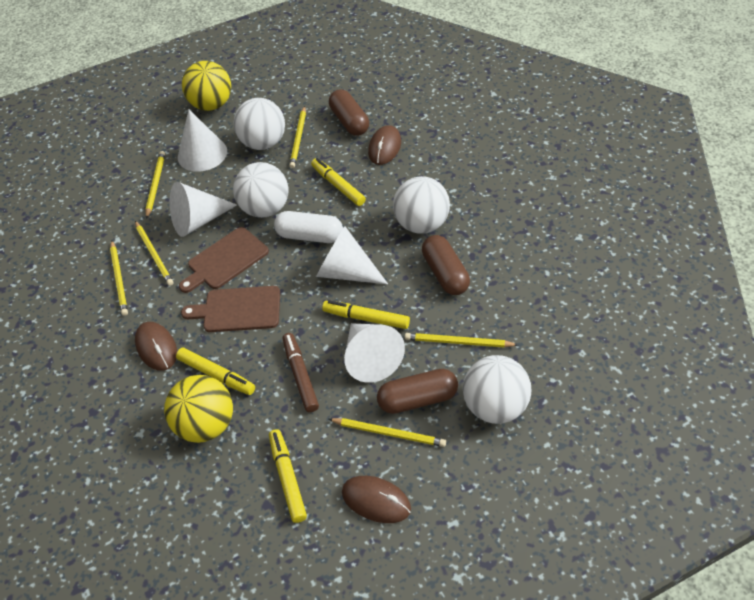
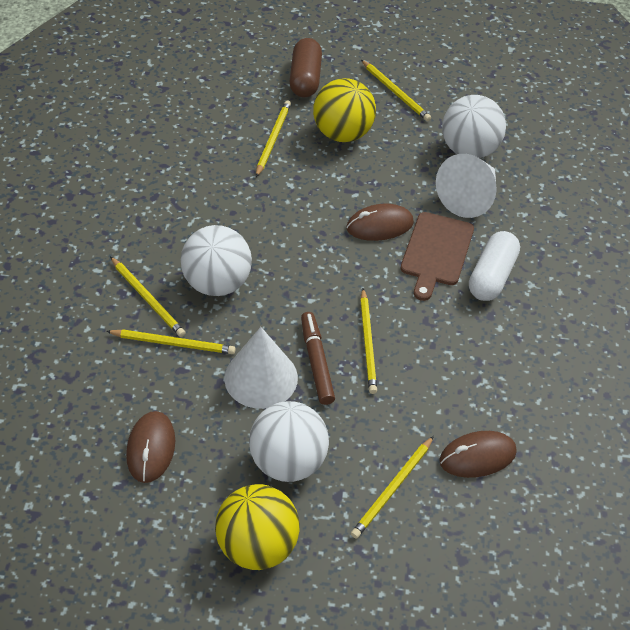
brown capsule: [329,89,369,136] [377,369,458,414] [422,235,470,295] = 3 -> [289,38,322,97] = 1
brown cutting board: [179,227,269,293] [181,286,280,332] = 2 -> [401,212,474,301] = 1
white ball: [233,98,285,150] [233,162,289,218] [393,176,450,234] [463,355,531,424] = 4 -> [181,225,252,296] [249,401,329,482] [442,95,506,158] = 3
white cone: [170,182,237,237] [178,109,227,172] [316,226,388,284] [344,323,405,383] = 4 -> [224,327,298,409] [436,154,497,218] = 2
yellow marker: [176,348,255,395] [269,429,307,523] [311,158,366,206] [322,300,410,329] = 4 -> none = 0

